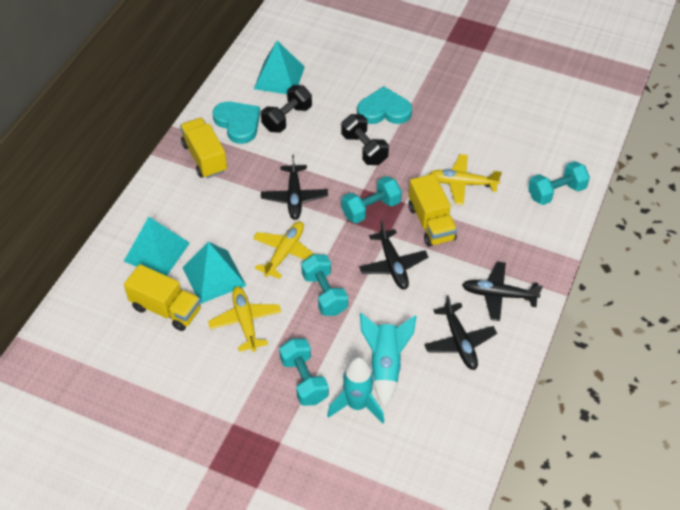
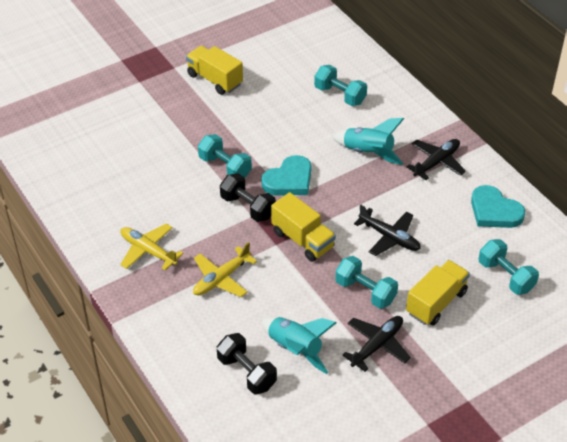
black plane: [261,154,328,220] [359,221,428,290] [424,295,497,370] [462,262,543,321] = 4 -> [342,316,411,372] [354,204,421,256] [407,139,466,180] = 3
turquoise pyramid: [124,217,190,276] [183,242,246,304] [254,41,305,94] = 3 -> none = 0
yellow plane: [208,287,281,352] [253,222,314,279] [428,154,502,205] = 3 -> [120,224,184,270] [193,242,257,297] = 2

